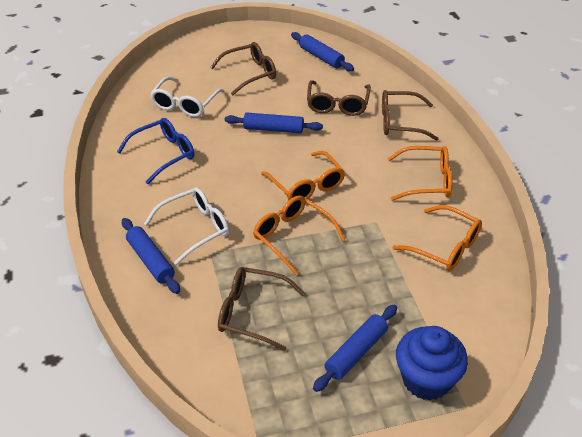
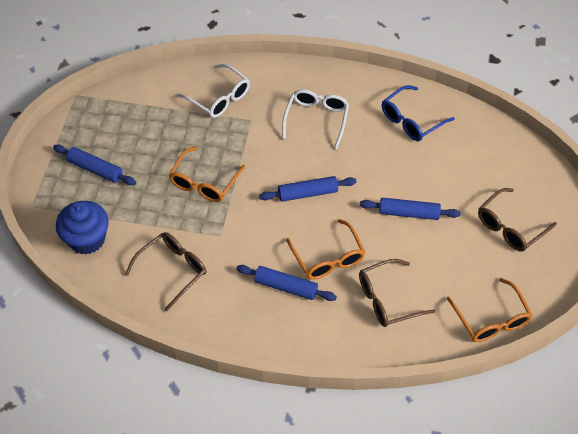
brown glasses: [210,42,276,95] [218,267,305,351] [307,80,371,116] [382,90,439,141] = 4 -> [125,232,207,312] [359,259,436,327] [478,188,557,252] = 3
orange glasses: [253,195,345,275] [261,151,345,200] [388,146,452,201] [393,205,482,271] = 4 -> [169,147,245,202] [286,219,365,280] [447,278,532,342] = 3

